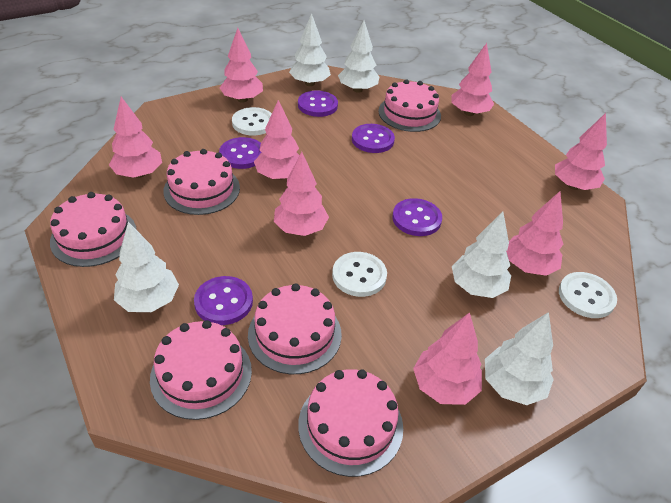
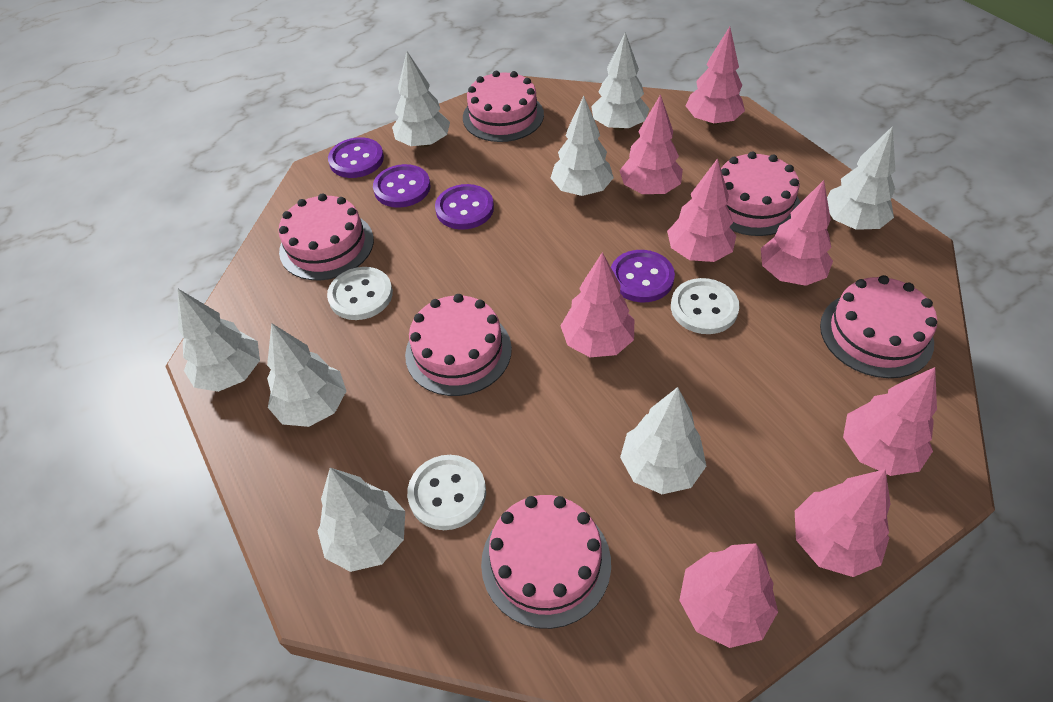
purple button: [194,276,253,325] [219,137,262,169] [298,91,338,117] [352,124,395,153] [392,198,442,236] = 5 -> [328,137,384,178] [373,164,430,208] [435,184,494,230] [611,250,675,302] = 4
white tree: [114,222,179,312] [289,13,331,86] [338,21,379,93] [452,212,511,298] [485,312,554,405] = 5 -> [178,289,260,392] [267,323,346,427] [318,468,405,572] [392,51,450,148] [551,96,614,196] [591,32,649,131] [620,387,706,494] [827,126,895,230] = 8

